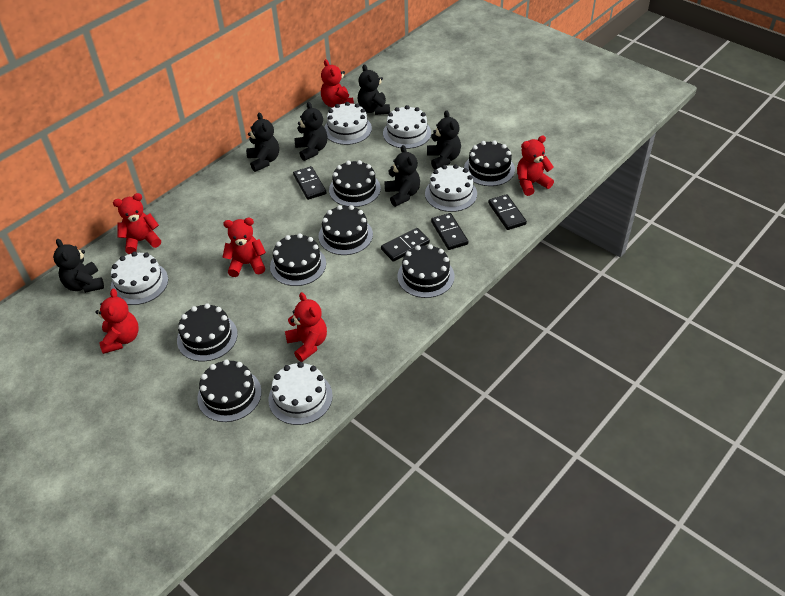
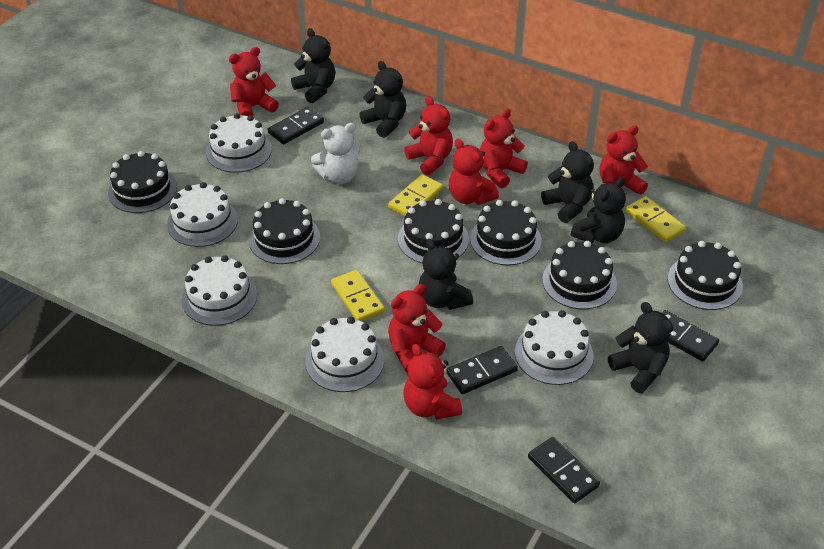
black cake: [177,303,238,361] [197,359,262,422] [270,233,326,286] [319,205,373,255] [329,160,381,207] [397,244,455,298] [464,140,515,186] = 7 -> [108,151,177,213] [248,198,320,264] [398,199,469,263] [470,200,542,265] [542,241,617,309] [668,241,743,310] = 6
red teddy bear: [96,289,139,354] [113,193,161,254] [222,218,266,277] [285,292,327,362] [321,59,354,107] [517,135,554,196] = 6 -> [229,47,279,116] [388,284,446,372] [403,344,462,420] [404,96,453,175] [449,139,499,205] [480,109,528,188] [599,125,648,195] = 7
white teddy bear: none = 0 -> [311,123,360,184] = 1
yellow domino: none = 0 -> [331,270,385,322] [388,174,443,216] [626,196,686,242] = 3

